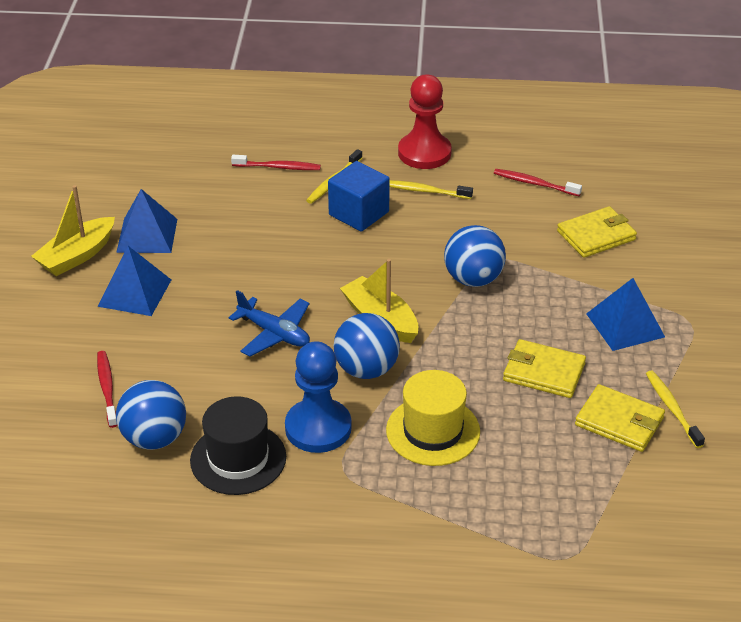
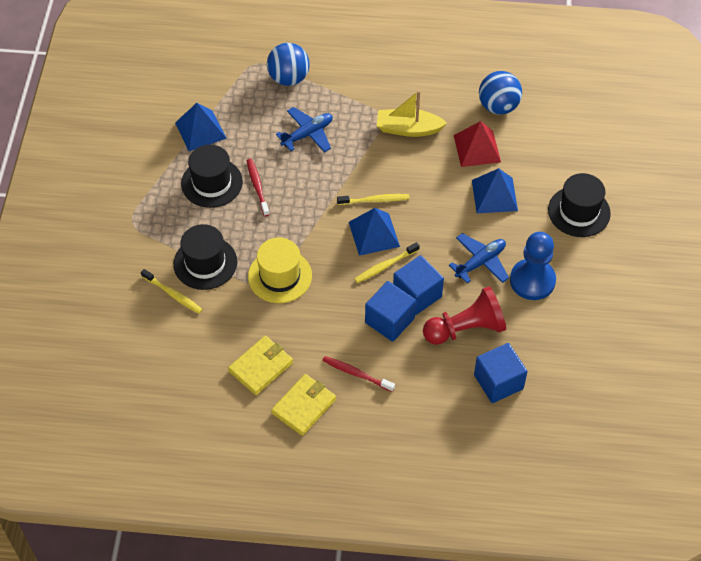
black hat: [190,396,286,495] = 1 -> [173,224,237,290] [181,145,243,208] [548,173,611,237] = 3
blue ball: [116,380,186,450] [334,313,400,379] [444,225,506,287] = 3 -> [267,43,310,86] [479,71,522,115] = 2
blue cube: [328,161,390,232] = 1 -> [365,281,416,342] [393,255,444,315] [474,343,527,403] = 3
blue plane: [229,290,310,357] = 1 -> [276,107,333,153] [449,233,509,283] = 2
red pyramid: none = 0 -> [454,121,501,167] = 1
red toothbrush: [97,351,118,428] [231,155,321,170] [494,169,582,196] = 3 -> [247,159,270,216] [322,356,395,392] = 2
yellow boat: [31,185,115,276] [340,259,418,343] = 2 -> [377,90,447,137] = 1
yellow wallet: [503,339,586,398] [557,206,637,258] [575,384,665,452] = 3 -> [228,336,293,395] [271,374,336,436] = 2

